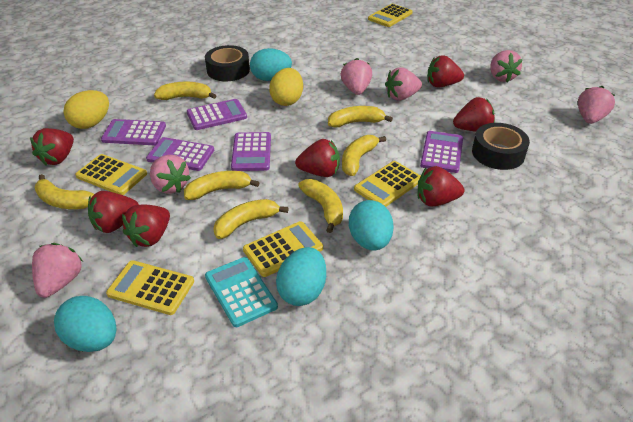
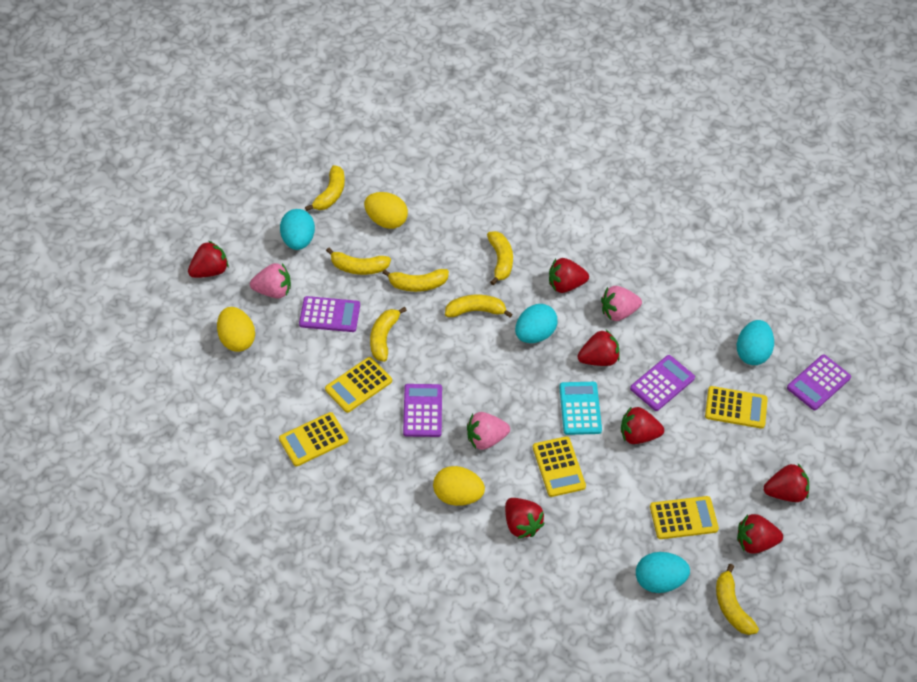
black tape: [205,45,250,81] [472,123,530,170] = 2 -> none = 0
pink strawberry: [32,243,83,298] [150,155,191,193] [341,58,372,95] [385,67,422,101] [490,50,523,82] [578,86,615,124] = 6 -> [250,263,291,299] [467,412,510,450] [601,286,642,321] = 3
purple calculator: [101,119,166,145] [146,137,214,171] [187,99,247,130] [231,132,271,171] [420,131,463,173] = 5 -> [299,296,360,332] [403,384,442,437] [630,355,695,411] [787,354,851,410] = 4
yellow egg: [64,90,109,129] [269,68,303,106] = 2 -> [217,307,255,352] [364,192,408,229] [433,466,485,506] = 3

